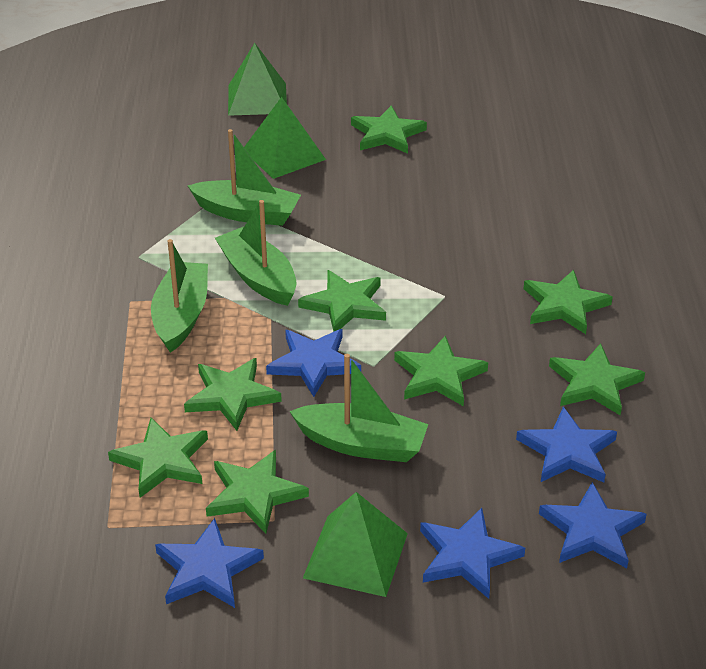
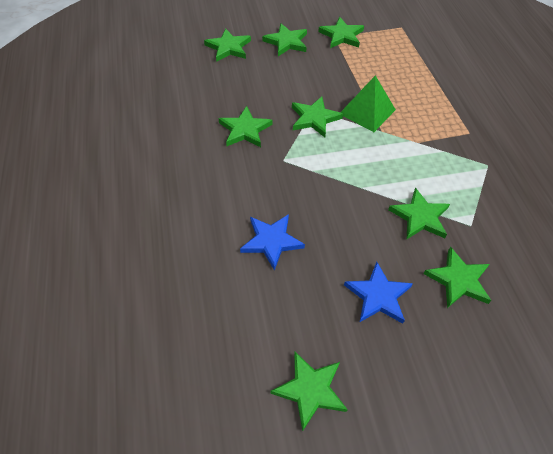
blue star: [155,518,264,608] [266,329,361,397] [420,508,525,599] [516,407,617,482] [539,482,647,568] = 5 -> [240,214,305,271] [344,262,413,324] = 2
green boat: [151,239,208,352] [188,129,301,226] [215,200,297,306] [289,354,428,462] = 4 -> none = 0
green pyramid: [228,43,287,116] [244,97,326,179] [303,492,408,597] = 3 -> [341,75,396,132] = 1

